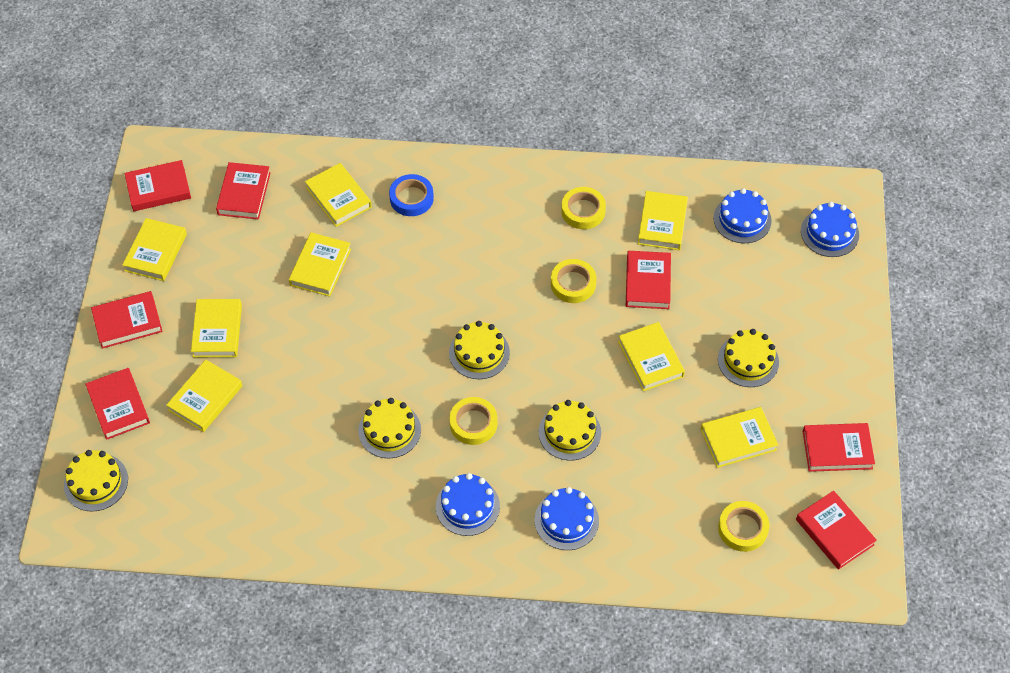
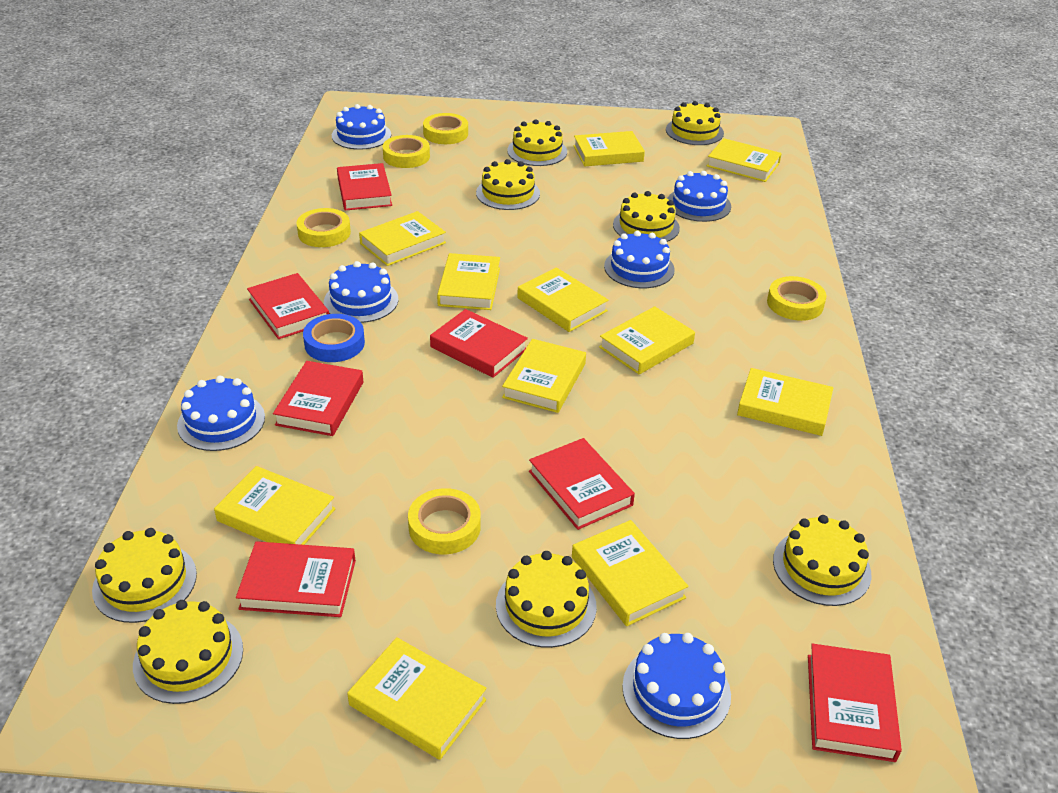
blue cake: [436,473,500,536] [535,487,599,550] [713,188,772,243] [801,202,859,257] = 4 -> [177,376,265,451] [324,261,399,323] [332,104,391,150] [604,231,675,288] [622,633,731,739] [667,171,731,222] = 6
yellow book: [122,218,187,281] [166,360,242,432] [191,299,242,357] [289,232,351,297] [305,163,372,227] [618,322,685,391] [638,191,688,250] [701,407,778,468] = 8 -> [214,466,335,545] [347,637,486,760] [359,211,446,266] [437,253,500,310] [502,339,586,413] [517,267,609,332] [572,520,688,626] [573,131,645,166] [599,306,695,374] [707,138,782,182] [737,368,833,436] = 11
yellow cake: [64,450,128,512] [358,398,421,459] [449,321,510,379] [539,400,601,461] [718,329,779,387] = 5 -> [92,528,197,623] [133,600,243,704] [476,159,540,210] [496,551,597,648] [507,119,567,166] [613,191,680,242] [666,101,724,145] [773,515,871,606] = 8
yellow tape: [449,397,497,445] [551,259,596,303] [561,187,606,229] [718,501,769,552] = 4 -> [297,208,351,247] [383,135,430,168] [408,488,481,554] [423,113,468,144] [767,276,826,321] = 5

